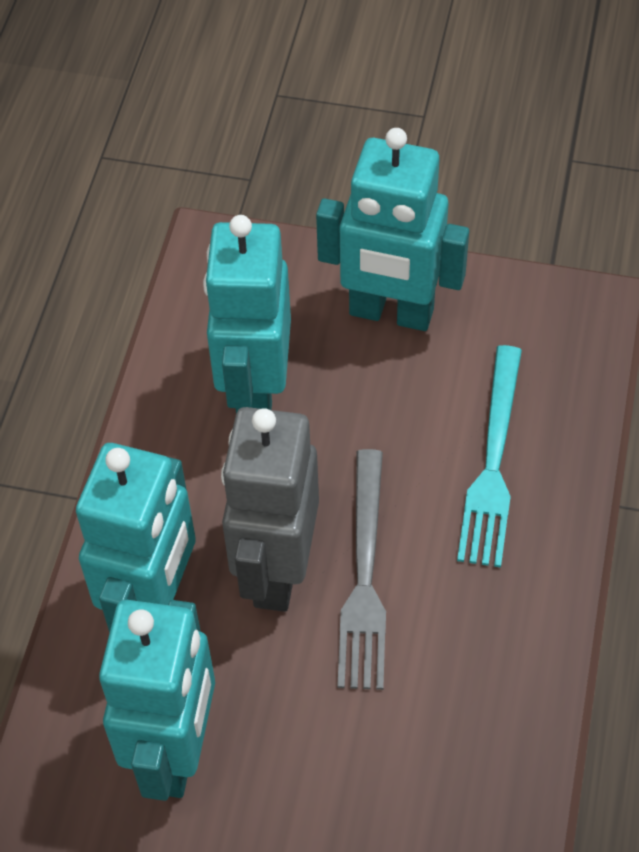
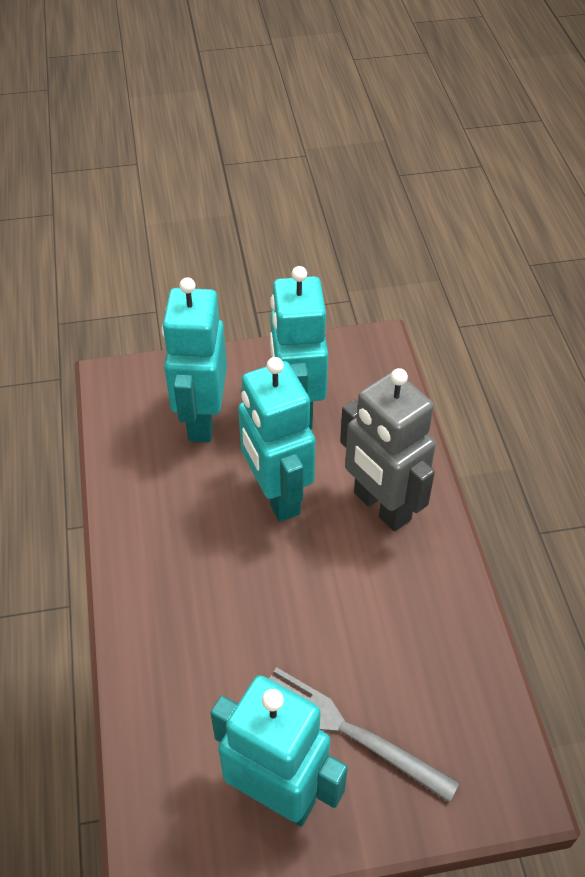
turquoise fork: [457,345,522,567] = 1 -> none = 0

